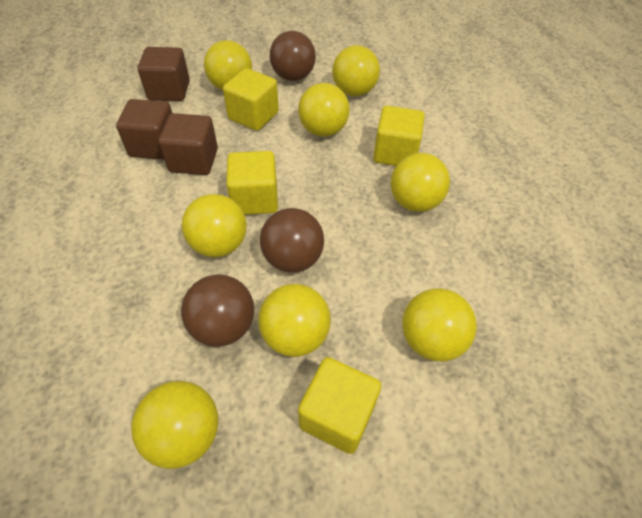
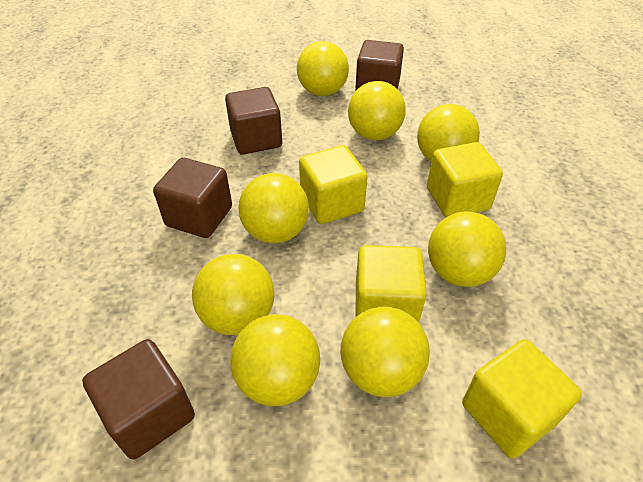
brown ball: [181,275,254,347] [260,208,324,273] [270,31,316,81] = 3 -> none = 0
brown cube: [116,99,172,160] [138,47,190,101] [159,113,218,175] = 3 -> [82,339,195,460] [153,158,232,238] [225,87,282,155] [355,40,404,90] = 4

